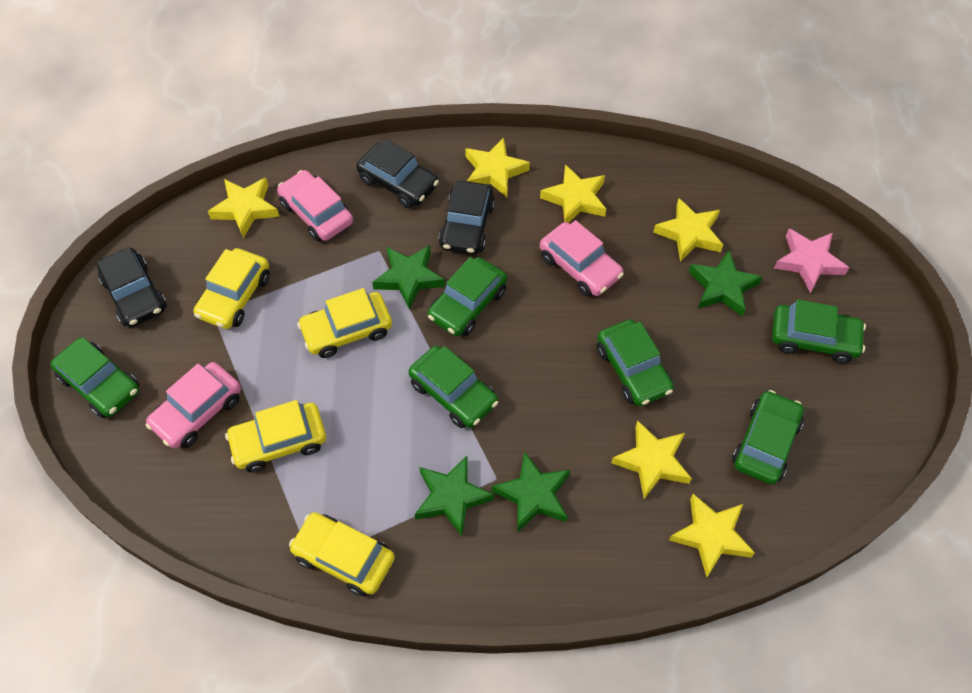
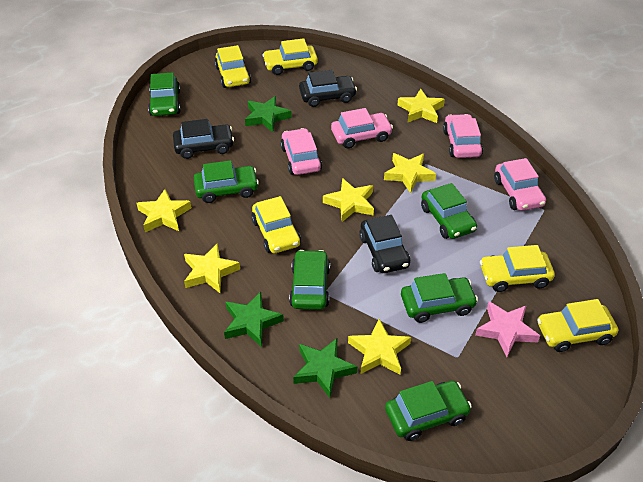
green star: [372,245,445,310] [415,456,494,536] [492,451,570,533] [689,250,763,317] = 4 -> [224,292,284,347] [245,96,292,132] [293,338,357,398] = 3
pink car: [146,362,241,449] [277,170,353,242] [540,220,624,297] = 3 -> [280,128,322,175] [331,108,393,148] [443,114,483,158] [494,158,546,211] = 4
yellow car: [193,248,270,329] [225,400,326,473] [289,512,395,596] [297,288,392,358] = 4 -> [215,45,251,88] [251,196,301,253] [262,38,318,75] [480,245,555,292] [537,299,618,352] = 5

